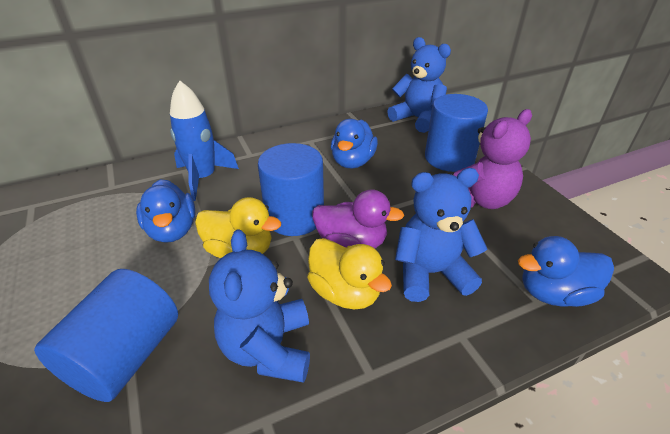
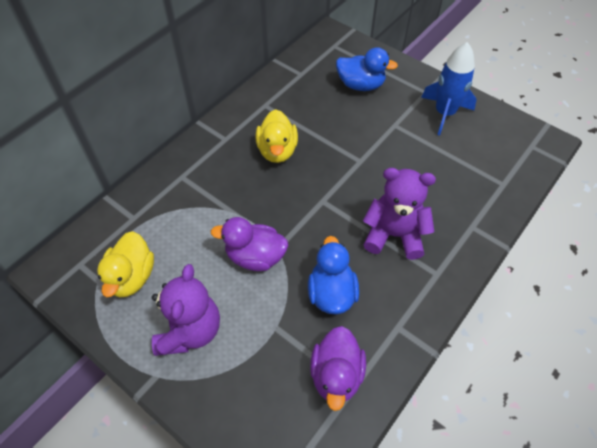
blue cylinder: [34,269,178,402] [258,143,324,236] [425,94,488,172] = 3 -> none = 0
blue duck: [136,179,196,243] [331,119,378,168] [518,236,614,307] = 3 -> [308,236,359,315] [336,47,398,91] = 2
blue teddy bear: [209,229,310,383] [387,37,451,133] [395,168,488,302] = 3 -> none = 0
purple duck: [312,189,404,248] = 1 -> [211,217,288,271] [310,326,366,411] = 2
purple teddy bear: [454,109,532,209] = 1 -> [152,264,220,356] [363,168,436,260] = 2

